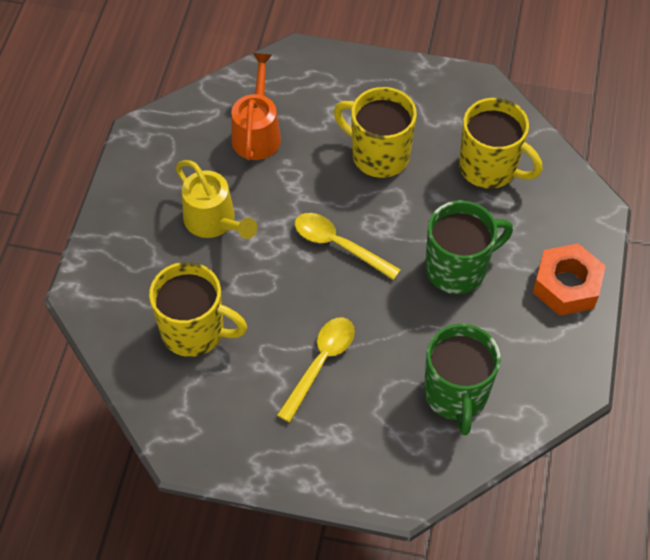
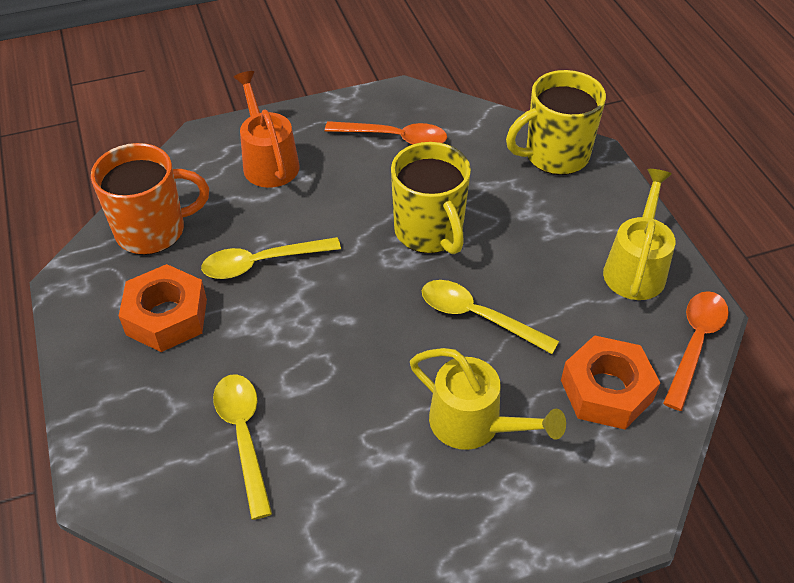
green mug: [424,324,500,435] [425,200,513,294] = 2 -> none = 0
orange mug: none = 0 -> [91,143,209,255] = 1
orange nut: [533,243,606,316] = 1 -> [119,264,207,352] [561,335,660,429] = 2
orange spoon: none = 0 -> [325,121,447,145] [663,291,729,411] = 2
yellow mug: [149,262,247,357] [334,87,417,178] [459,98,543,189] = 3 -> [391,142,471,254] [506,70,606,175] = 2
yellow spoon: [277,317,355,423] [295,213,401,280] = 2 -> [201,237,341,279] [213,374,272,520] [422,280,559,354] = 3
yellow watering can: [175,160,257,239] = 1 -> [410,348,566,450] [603,169,675,300] = 2

